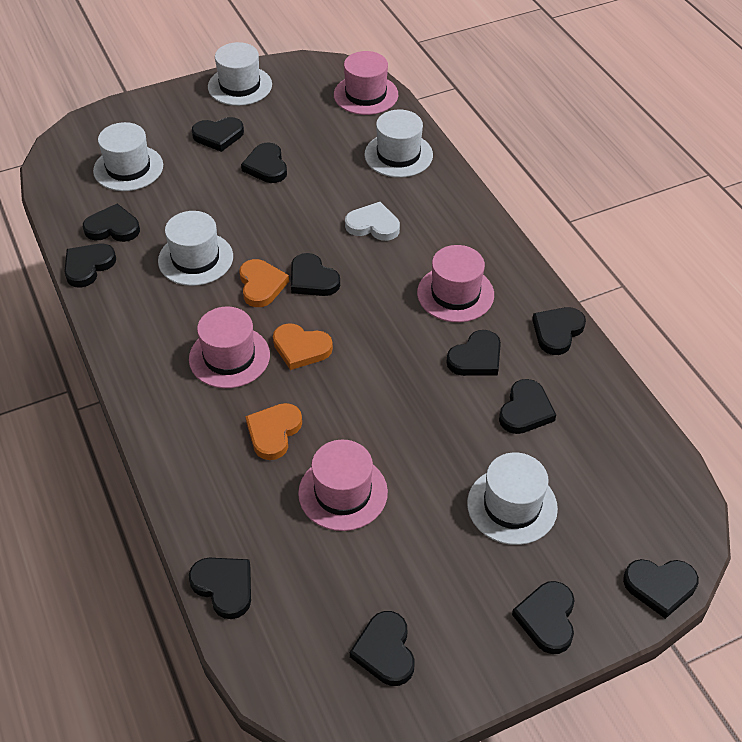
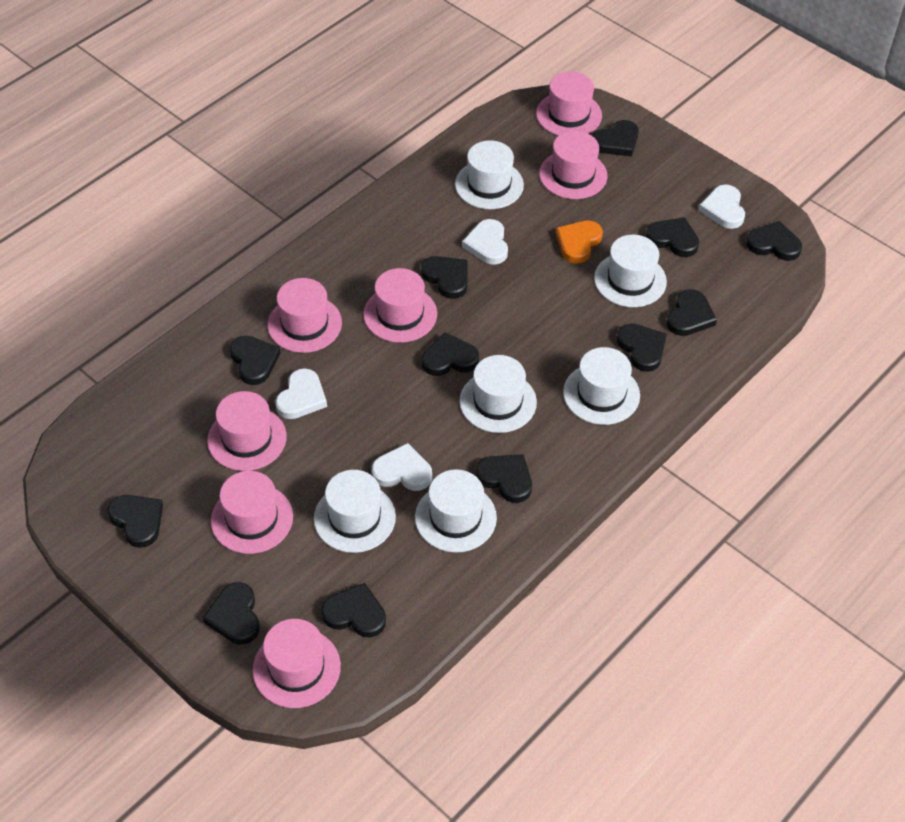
orange heart: [239,259,289,307] [245,403,302,460] [273,323,333,370] = 3 -> [555,220,603,264] = 1
pink hat: [189,307,270,388] [298,440,388,531] [334,51,398,115] [417,245,494,322] = 4 -> [207,391,287,471] [211,471,293,554] [252,619,341,708] [267,278,342,353] [363,268,437,343] [536,71,602,136] [539,131,607,199] = 7
white hat: [93,122,163,191] [158,211,233,286] [208,42,272,106] [365,110,433,178] [467,452,558,545] = 5 -> [314,470,396,553] [415,469,497,553] [455,140,524,209] [459,355,537,433] [563,347,640,425] [594,235,667,307] = 6
white heart: [345,202,400,241] = 1 -> [275,368,327,419] [371,443,432,491] [462,219,508,265] [699,184,745,229] = 4

